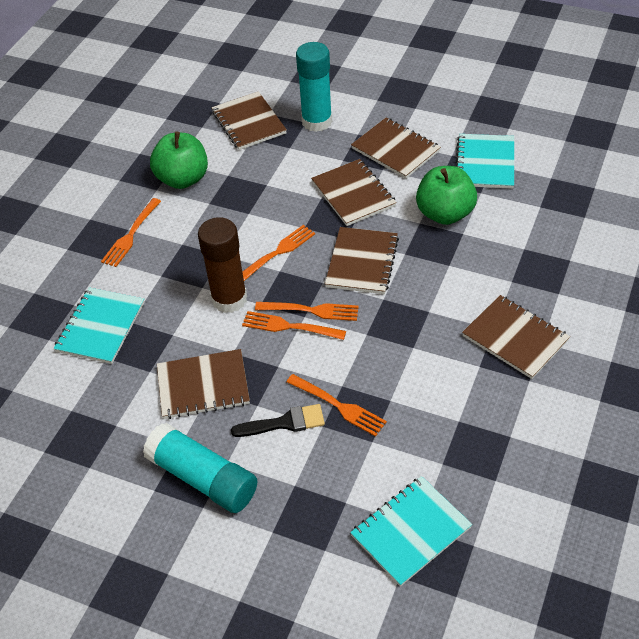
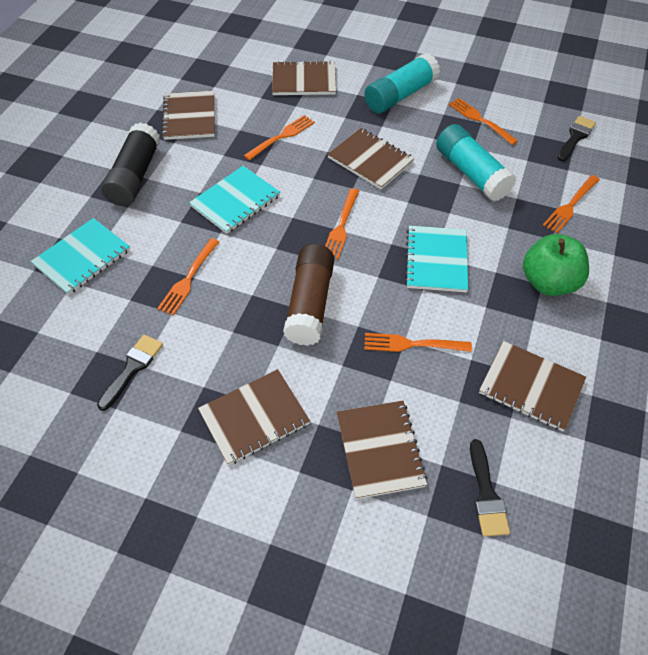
black brush: [231,404,325,437] = 1 -> [97,335,163,411] [470,439,510,537] [557,116,596,162] = 3
black glue stick: none = 0 -> [101,123,160,206] = 1
green apple: [150,131,208,189] [416,166,477,225] = 2 -> [523,234,589,296] = 1
orange fork: [101,198,161,267] [242,225,315,281] [242,311,346,340] [255,302,359,321] [287,374,387,437] = 5 -> [157,238,219,315] [244,115,315,160] [325,188,359,260] [364,333,472,352] [449,98,518,145] [542,175,600,233] = 6

